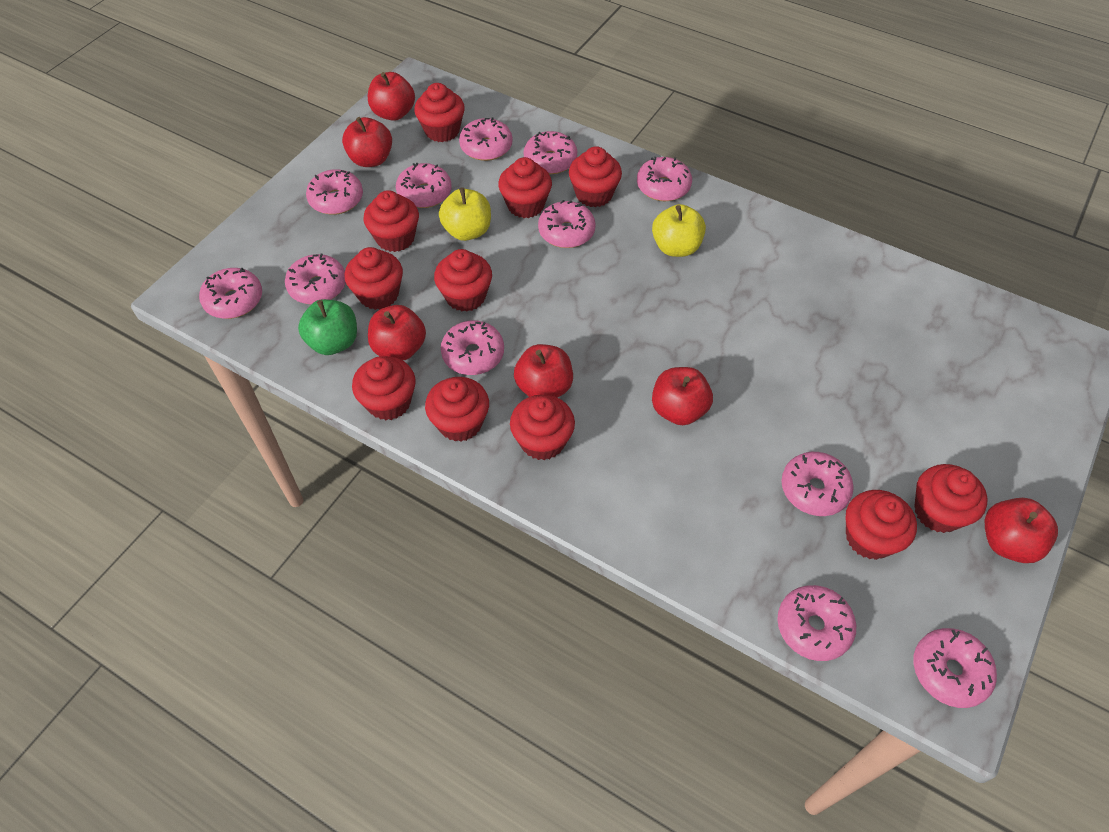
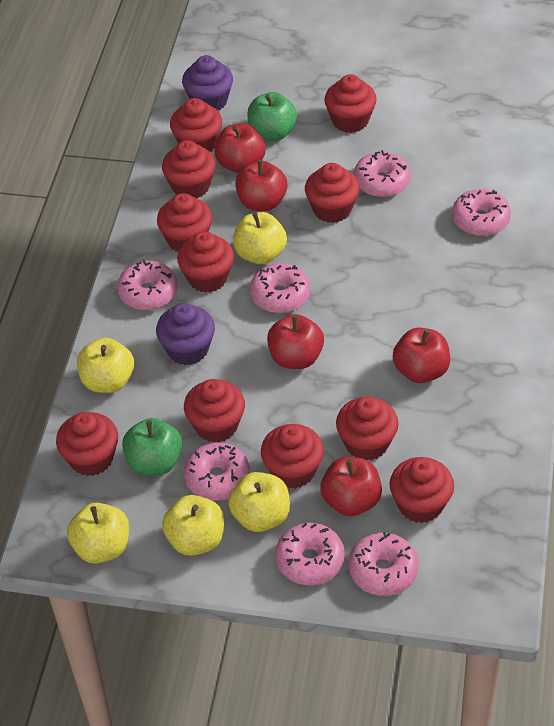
green apple: [298,299,357,355] = 1 -> [122,418,182,476] [247,92,297,141] = 2
pink donut: [199,268,262,319] [285,253,346,304] [306,169,363,215] [396,163,452,208] [441,320,504,375] [459,117,513,161] [524,131,577,174] [538,200,596,248] [637,157,692,201] [777,585,856,661] [781,452,854,516] [913,628,997,708] = 12 -> [117,260,178,310] [184,442,250,501] [250,263,310,313] [275,523,345,585] [349,532,418,596] [354,150,411,197] [452,189,511,236] = 7
purple cupcake: none = 0 -> [156,303,215,365] [182,55,233,110] = 2
red apple: [342,117,392,167] [368,72,415,121] [368,305,426,361] [514,344,573,397] [652,367,713,425] [985,498,1058,563] = 6 -> [215,123,265,173] [235,160,287,211] [267,314,324,369] [320,457,382,516] [393,328,450,383] = 5
yellow apple: [439,187,491,241] [652,204,706,257] = 2 -> [67,503,129,564] [77,338,134,393] [162,495,224,556] [228,472,290,532] [233,212,287,264] = 5

